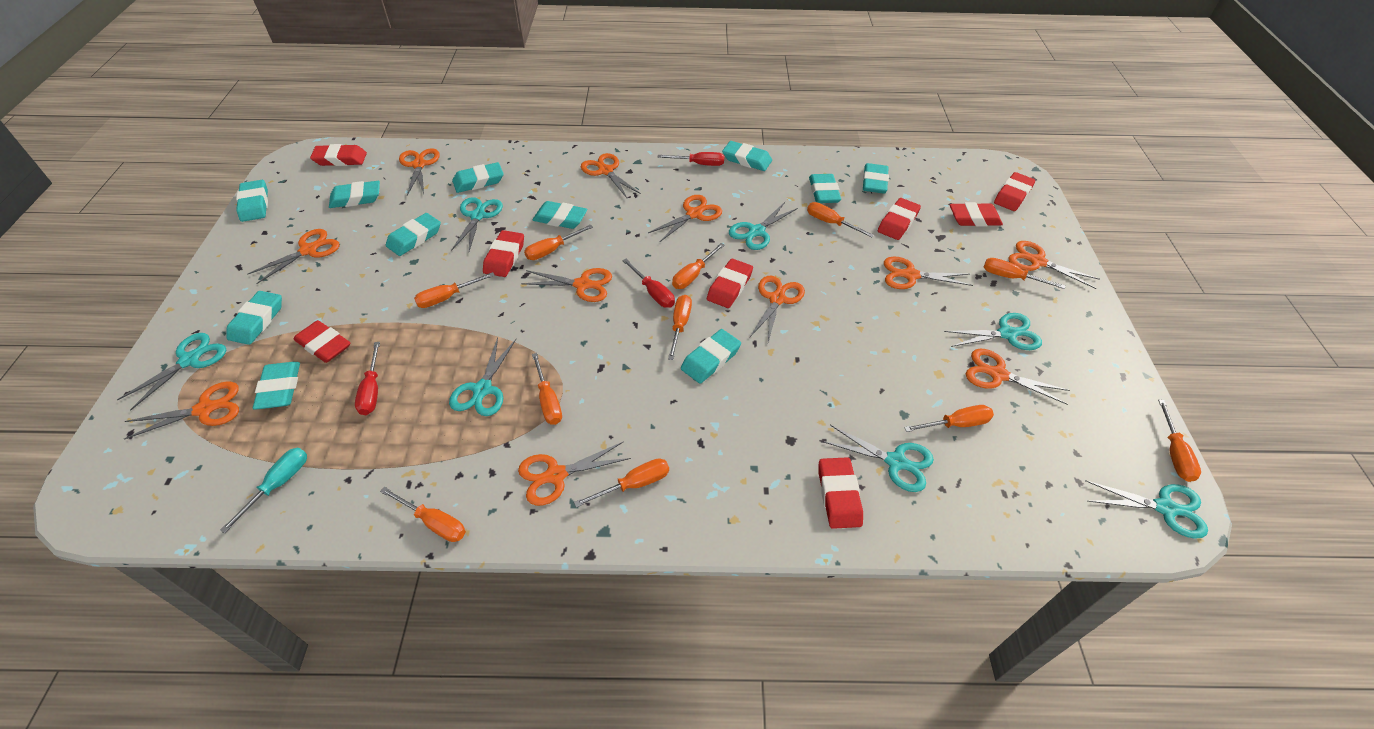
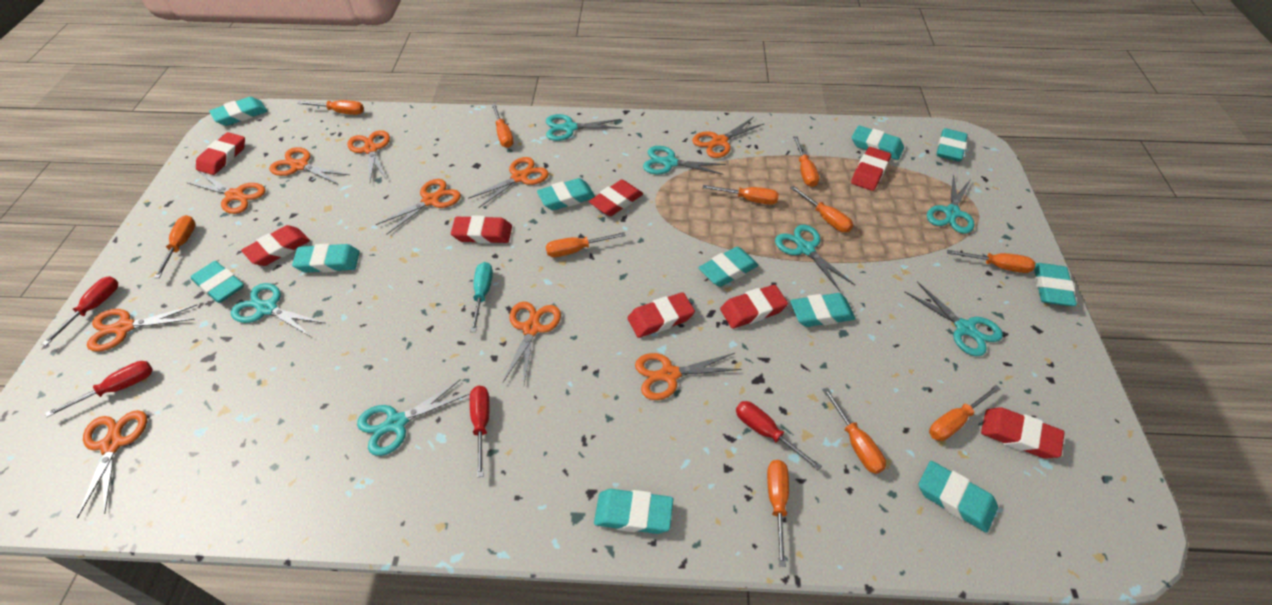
orange scissors: [124,381,239,440] [247,229,340,284] [399,148,440,196] [518,441,631,506] [521,268,612,302] [581,153,641,198] [648,195,722,243] [750,276,805,342] [884,256,973,289] [966,348,1070,405] [1008,241,1100,289] = 11 -> [77,410,147,519] [87,305,197,352] [186,172,265,214] [269,147,349,185] [347,130,390,182] [376,179,461,235] [468,157,549,208] [503,301,561,384] [635,353,741,400] [692,117,765,158] = 10
red screwdriver: [355,342,380,415] [622,259,675,308] [658,152,724,166] = 3 -> [42,276,118,346] [45,361,153,418] [470,386,490,477] [736,401,822,471] = 4

